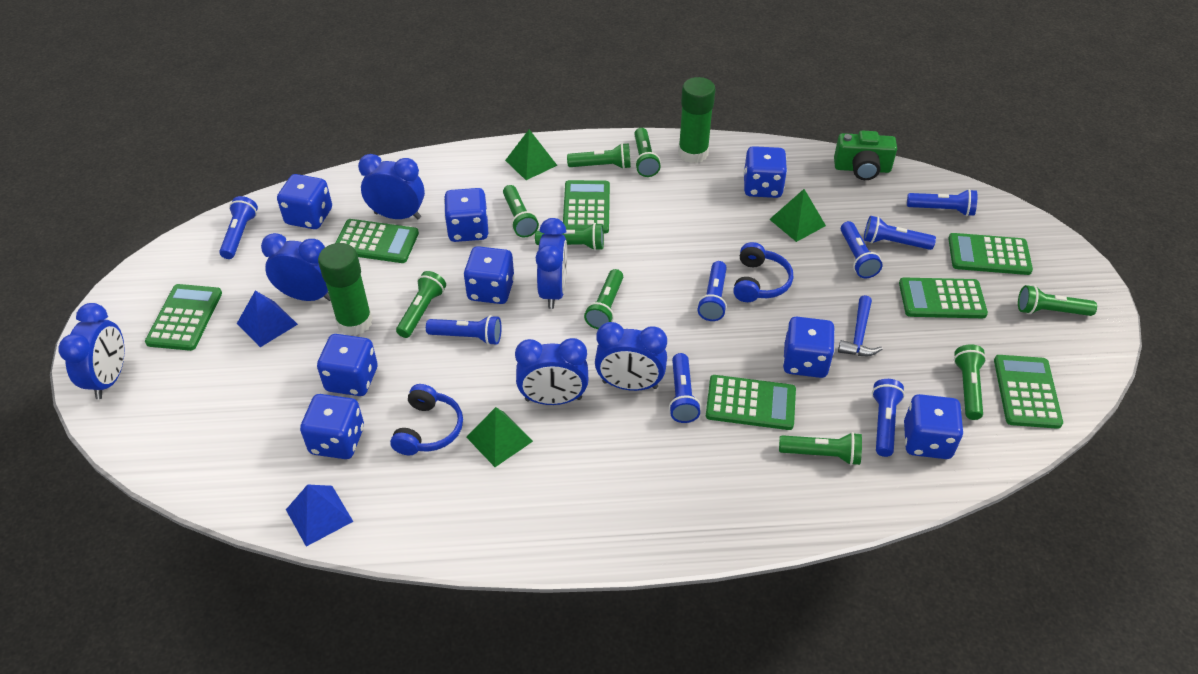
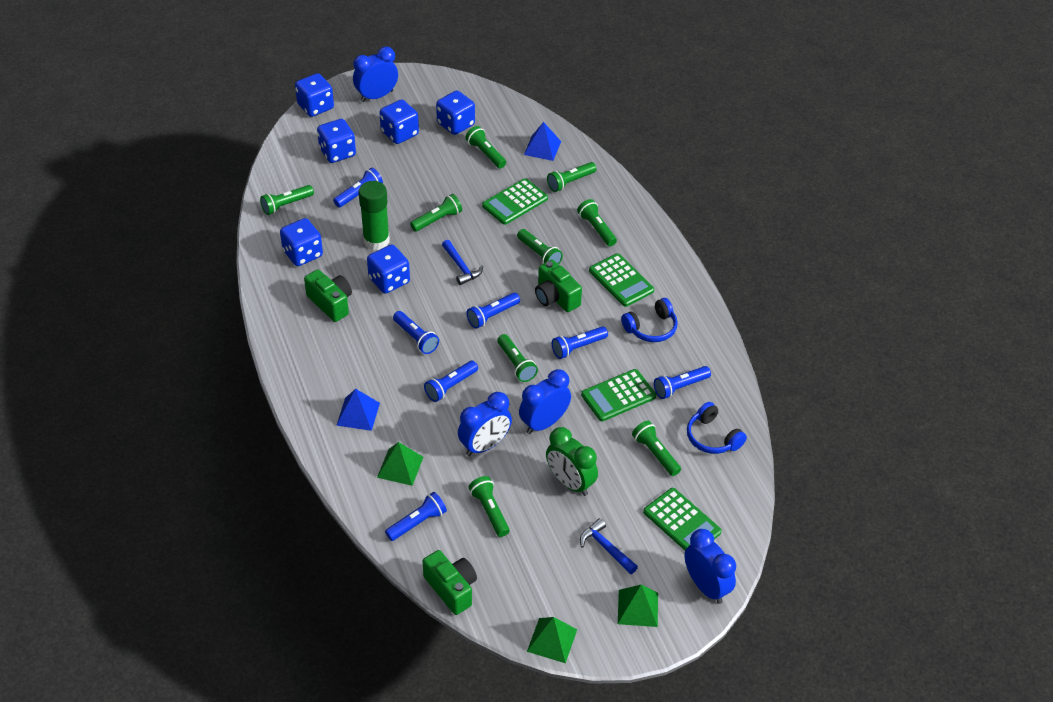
blue clock: [58,303,124,399] [261,233,330,301] [358,154,425,219] [515,338,588,405] [536,218,567,309] [595,322,667,391] = 6 -> [353,47,398,102] [458,392,512,456] [519,369,571,434] [684,529,736,604] = 4
blue dice: [277,174,332,229] [300,394,364,459] [317,334,378,396] [444,188,488,242] [464,246,515,304] [744,146,787,198] [783,317,835,378] [904,394,963,459] = 8 -> [280,218,323,266] [295,73,334,117] [317,119,356,163] [367,245,410,294] [379,99,419,144] [436,91,475,135] = 6
blue flashlight: [219,196,258,259] [426,315,502,345] [669,353,701,423] [697,261,727,321] [841,221,883,278] [864,216,936,250] [872,379,905,457] [907,189,977,216] = 8 -> [333,168,383,208] [385,492,447,541] [393,311,439,354] [424,361,478,402] [467,293,520,329] [552,326,608,359] [654,366,711,399] = 7
blue hammer: [838,295,882,356] = 1 -> [442,240,483,285] [580,518,638,574] = 2
green calculator: [145,284,222,351] [335,219,419,263] [563,180,610,234] [706,375,796,430] [899,277,988,318] [948,233,1033,275] [994,355,1063,429] = 7 -> [482,178,548,225] [581,369,656,422] [589,253,654,307] [643,488,722,550] = 4
green camera: [834,131,897,180] = 1 -> [304,269,352,322] [423,550,477,615] [535,260,582,312] = 3
green clock: none = 0 -> [546,427,598,496] = 1
green glue stick: [318,243,373,336] [678,77,715,163] = 2 -> [358,181,390,250] = 1

